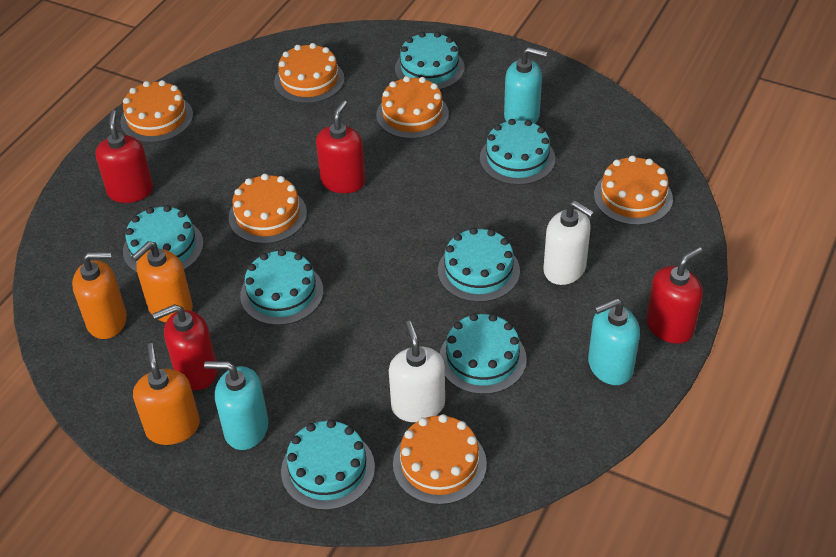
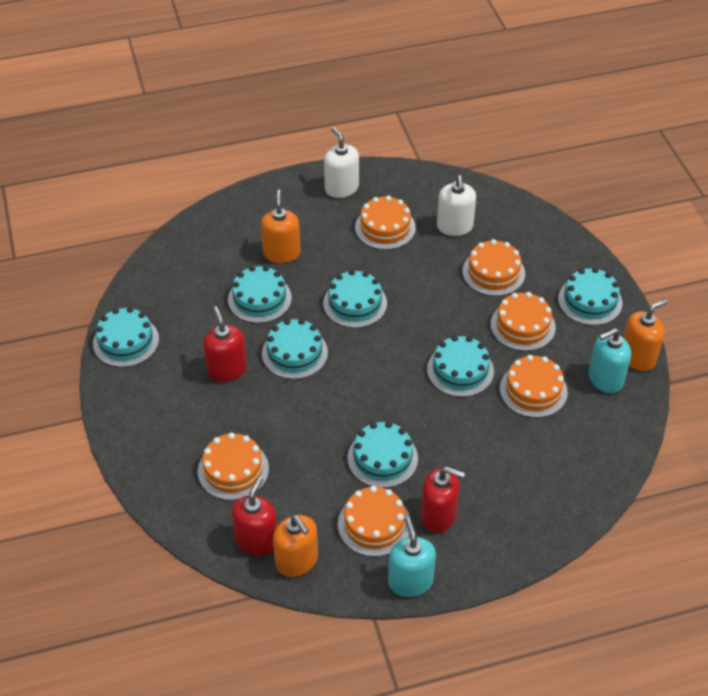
red soap dispenser: [95,110,153,203] [153,304,217,390] [316,100,366,193] [646,247,703,344] = 4 -> [203,306,247,382] [231,477,277,556] [421,467,465,533] = 3
turquoise soap dispenser: [204,361,268,450] [504,47,547,124] [588,298,640,385] = 3 -> [388,517,436,597] [588,328,631,393] = 2

